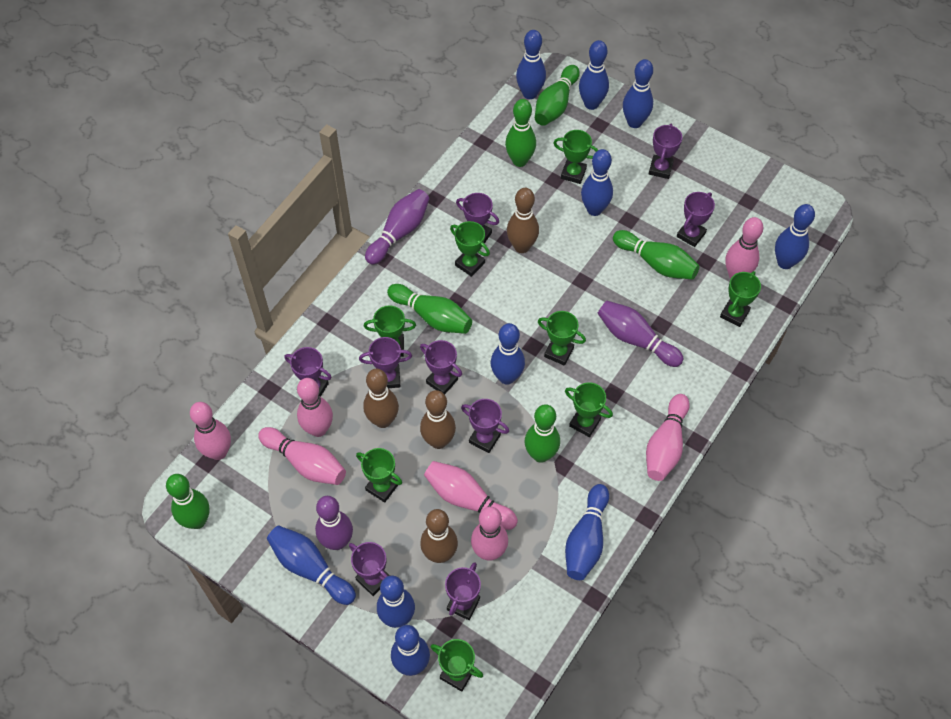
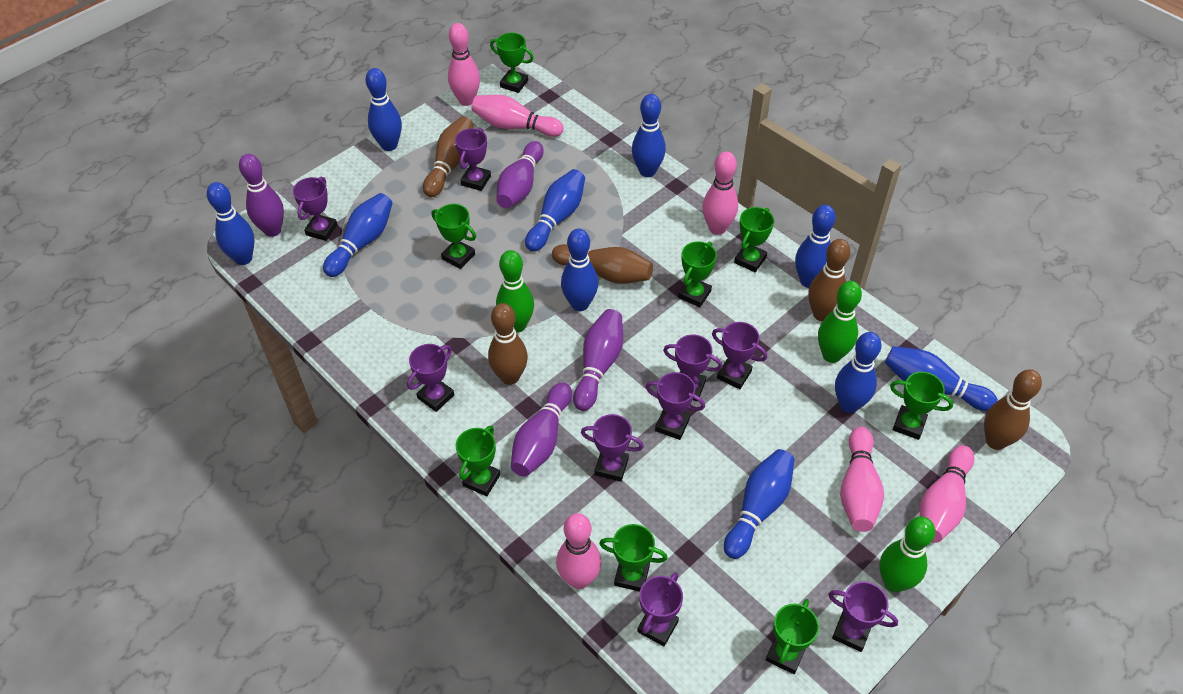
brown bowling pin: [363,369,399,428] [420,390,456,449] [420,509,458,563] [507,188,539,253] = 4 -> [423,117,474,197] [488,303,528,385] [552,244,653,284] [808,239,851,321] [984,369,1042,450] = 5
green bowling pin: [166,474,210,529] [387,284,472,334] [505,99,536,167] [524,404,560,463] [535,65,580,126] [613,230,700,280] = 6 -> [496,250,534,333] [818,281,862,363] [879,516,935,592] = 3
pink bowling pin: [190,402,231,460] [258,427,346,485] [297,378,333,437] [424,461,518,530] [471,507,508,561] [646,394,690,481] [725,217,763,279] = 7 -> [448,23,480,106] [472,95,564,137] [556,513,601,589] [702,151,738,235] [840,427,884,532] [920,445,974,543] = 6
purple bowling pin: [315,496,353,550] [365,189,430,265] [597,301,684,367] = 3 -> [239,154,284,237] [496,141,544,208] [511,382,572,477] [573,309,623,411] = 4

